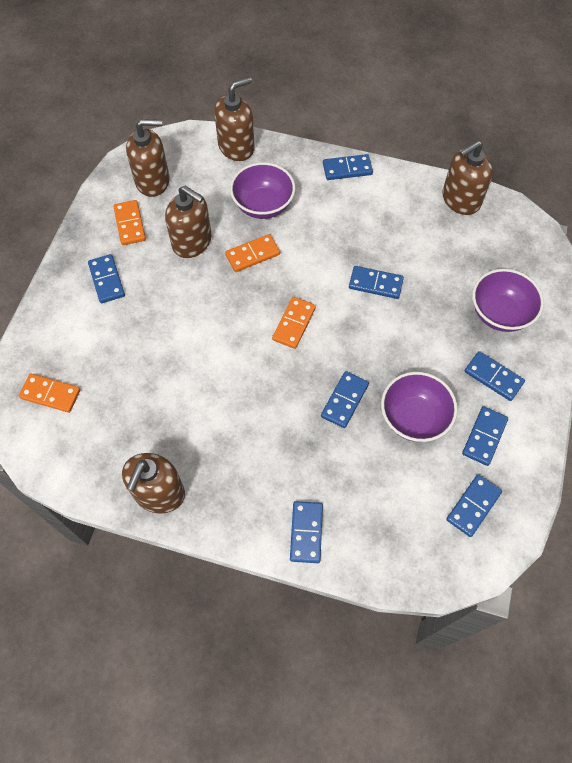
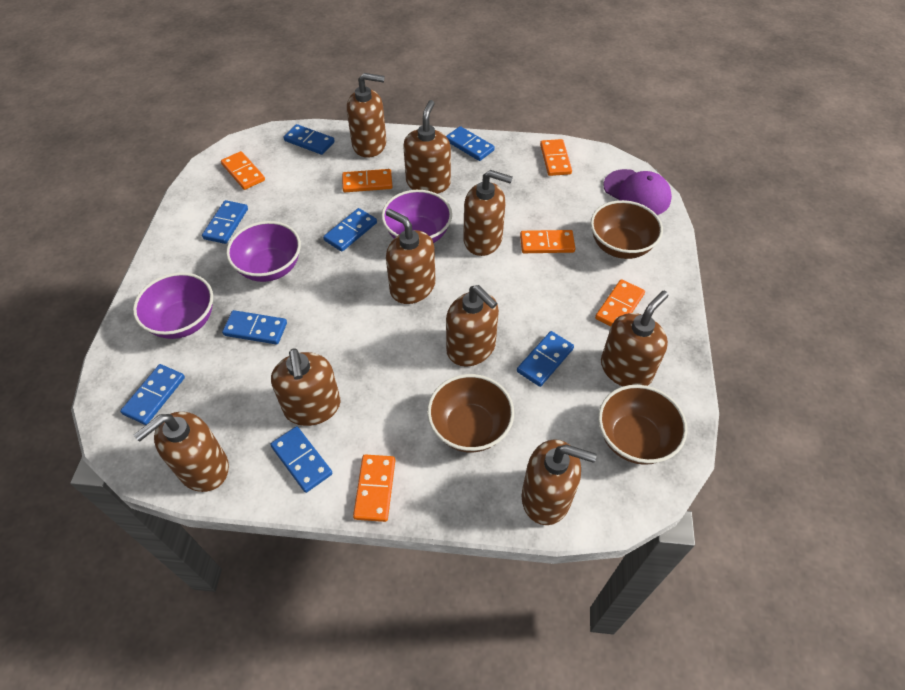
brown bowl: none = 0 -> [427,374,514,452] [591,200,663,259] [598,385,687,465] = 3
brown soap dispenser: [122,453,185,514] [126,119,170,197] [165,186,212,258] [214,77,255,161] [442,140,493,215] = 5 -> [134,412,229,492] [271,348,340,426] [347,73,386,158] [386,209,435,304] [403,100,451,194] [446,285,499,367] [463,170,513,256] [522,439,597,525] [601,291,669,386] = 9
orange domino: [19,373,80,413] [113,200,146,245] [225,234,280,272] [272,297,316,349] = 4 -> [221,151,265,190] [342,169,393,192] [353,455,395,522] [520,230,576,253] [540,139,572,176] [595,279,645,326] = 6
purple cap: none = 0 -> [603,169,672,215] = 1

